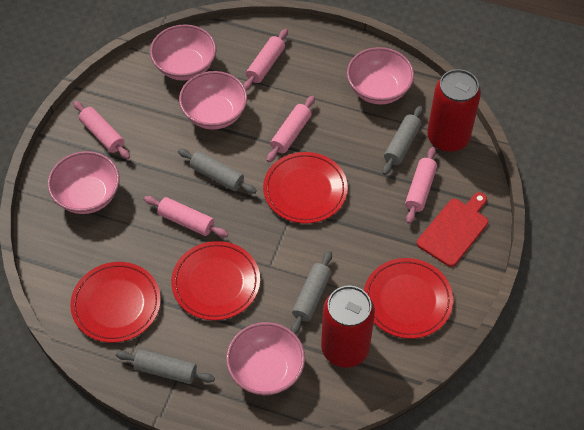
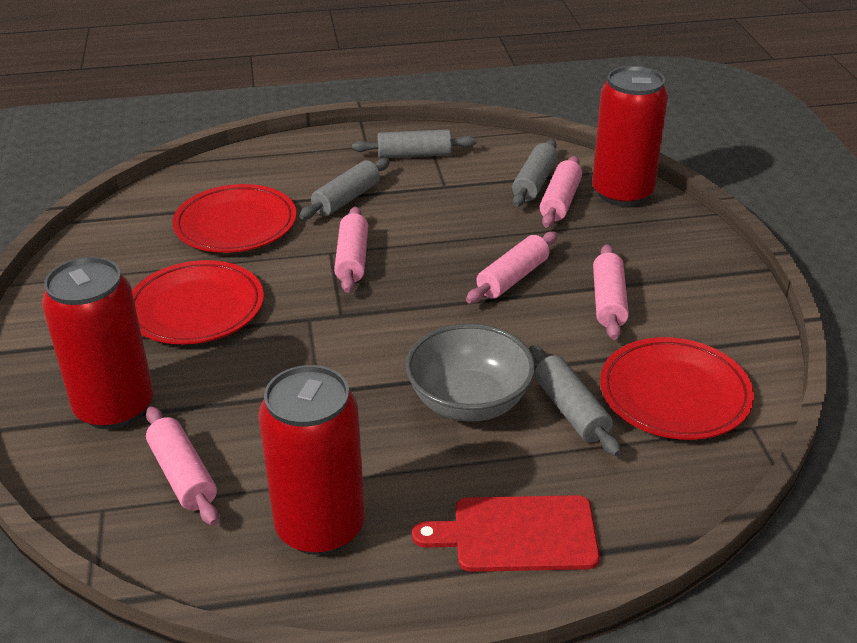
grey bowl: none = 0 -> [405,323,535,422] = 1
pink bowl: [47,151,120,214] [150,24,216,81] [179,71,247,130] [226,322,305,395] [347,47,414,105] = 5 -> none = 0
red can: [321,286,375,368] [427,69,481,152] = 2 -> [42,257,154,429] [258,365,365,555] [592,66,668,206] = 3
red plate: [70,262,161,343] [171,241,260,320] [263,152,348,223] [364,258,453,339] = 4 -> [132,260,264,345] [172,184,297,253] [600,337,754,440] = 3

